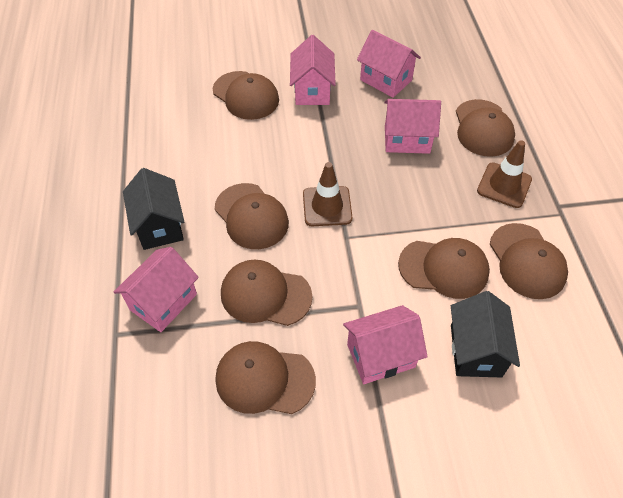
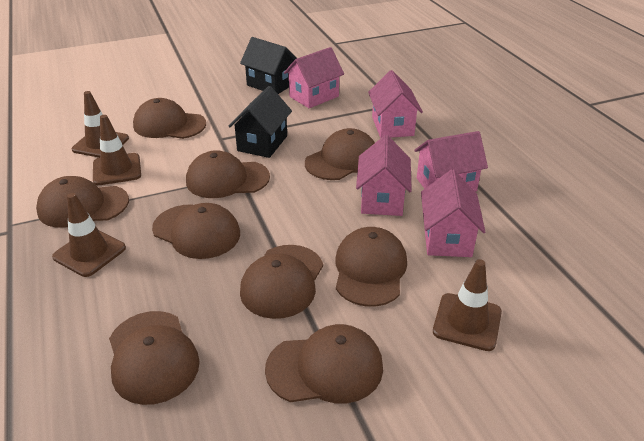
brown cap: [213,71,279,120] [215,183,289,249] [215,341,316,414] [221,260,312,326] [398,238,490,299] [456,99,515,157] [490,223,568,299] = 7 -> [36,176,129,228] [109,311,200,405] [133,98,206,139] [152,203,240,259] [186,150,270,198] [240,245,323,319] [265,324,383,403] [305,128,375,180] [335,227,407,307] = 9
brown traffic cone: [303,162,352,226] [477,140,532,208] = 2 -> [52,193,126,277] [72,91,129,158] [93,115,141,185] [433,259,502,351] = 4

